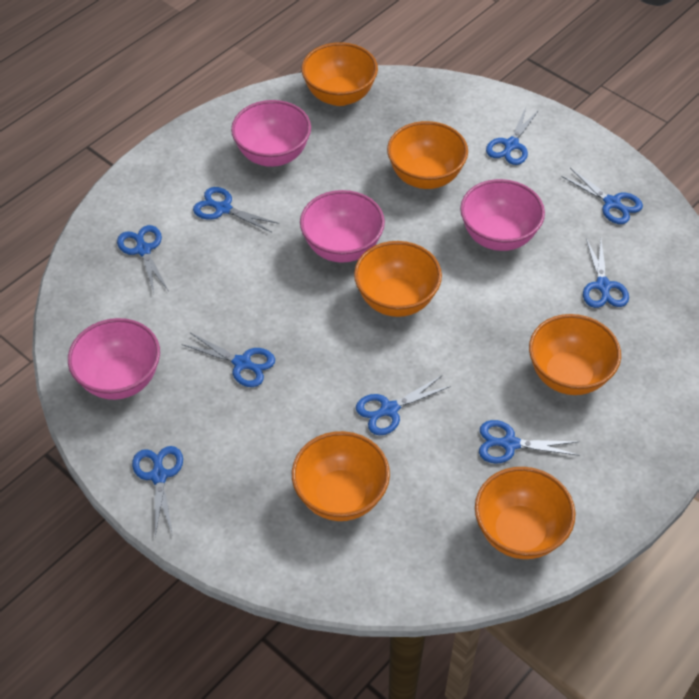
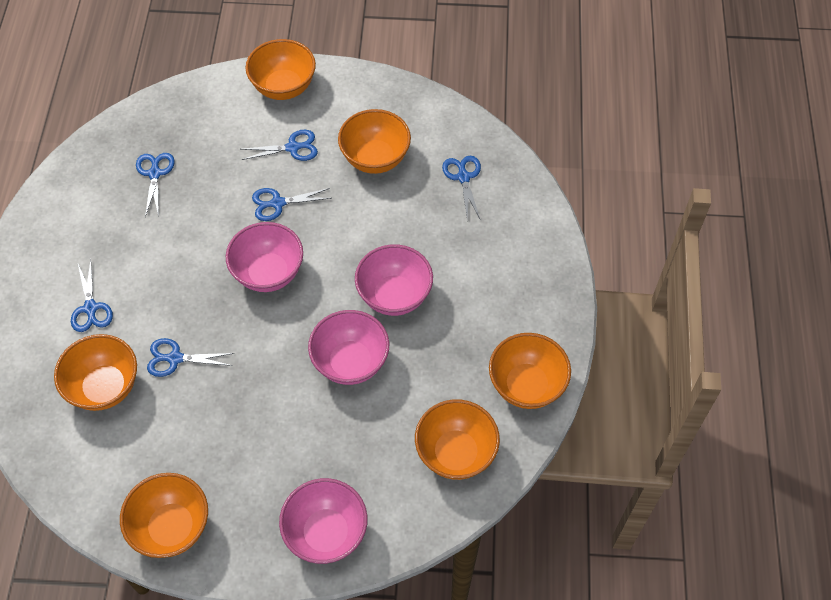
blue scissors: [117,225,169,293] [132,446,183,536] [182,333,275,387] [193,187,279,233] [356,376,451,435] [479,420,580,464] [486,108,539,165] [561,168,643,224] [583,238,629,308] = 9 -> [71,260,113,332] [136,153,175,217] [147,338,234,377] [241,130,318,161] [252,188,331,221] [442,156,481,219] = 6

